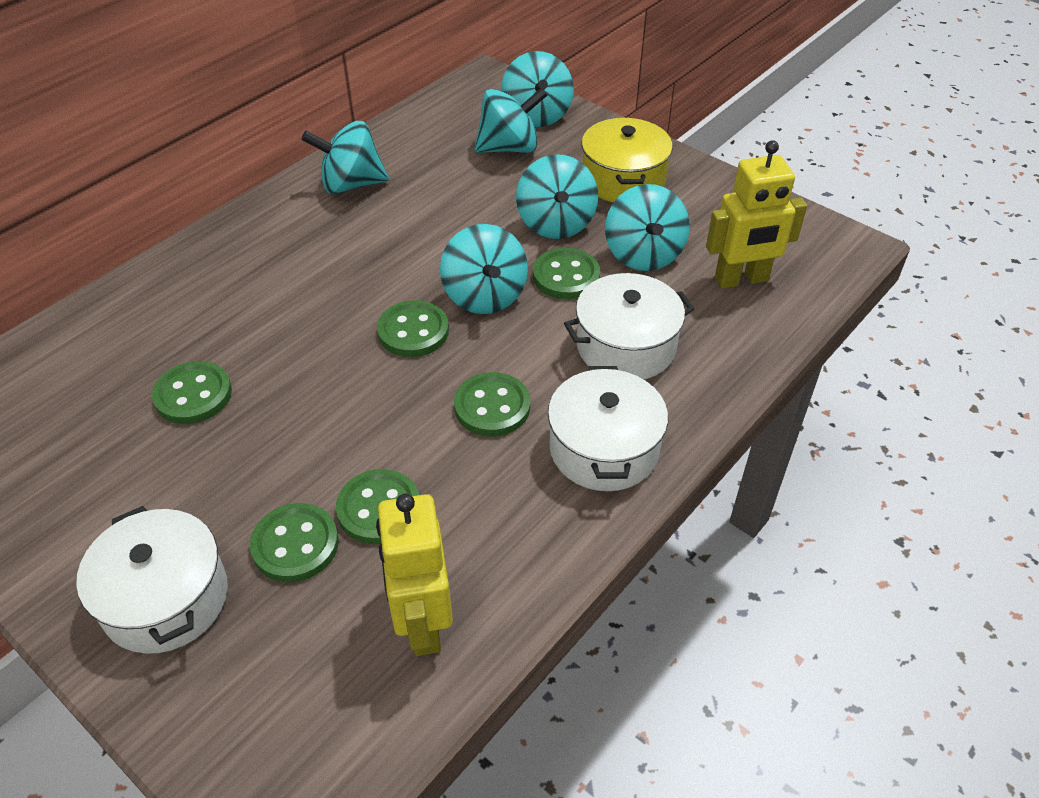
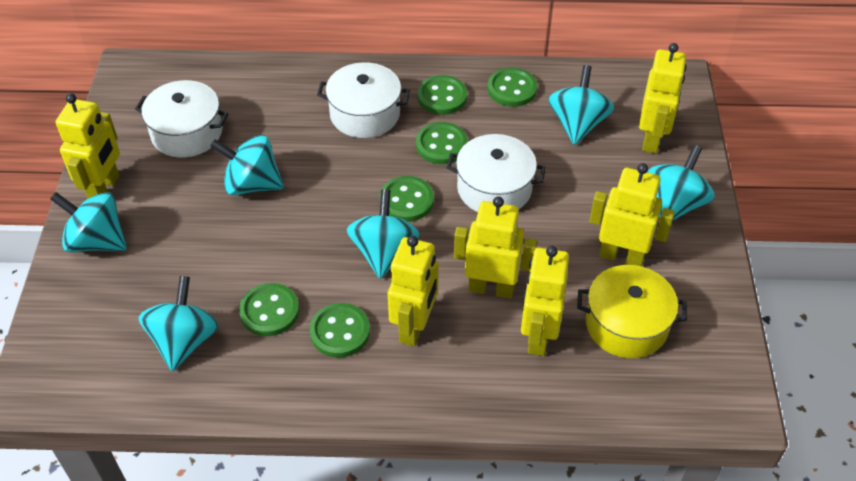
yellow robot: [376,494,453,656] [706,140,807,289] = 2 -> [55,93,120,199] [388,236,439,346] [454,196,537,299] [521,246,569,356] [589,163,675,266] [639,43,686,154] = 6

